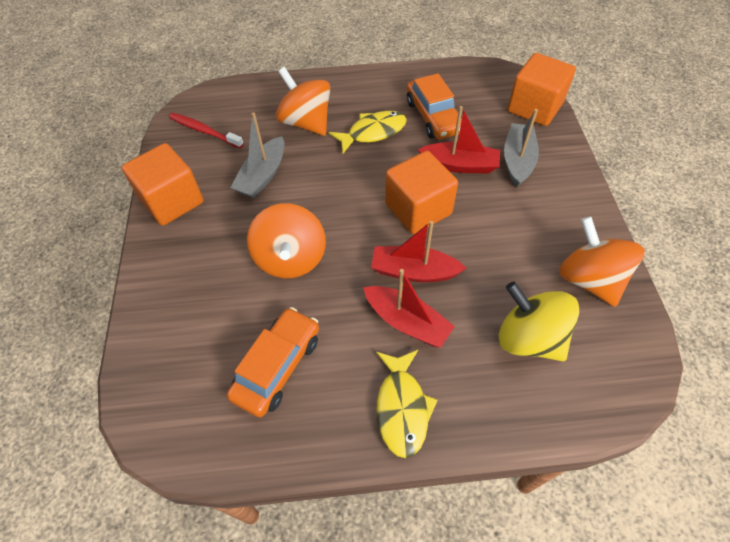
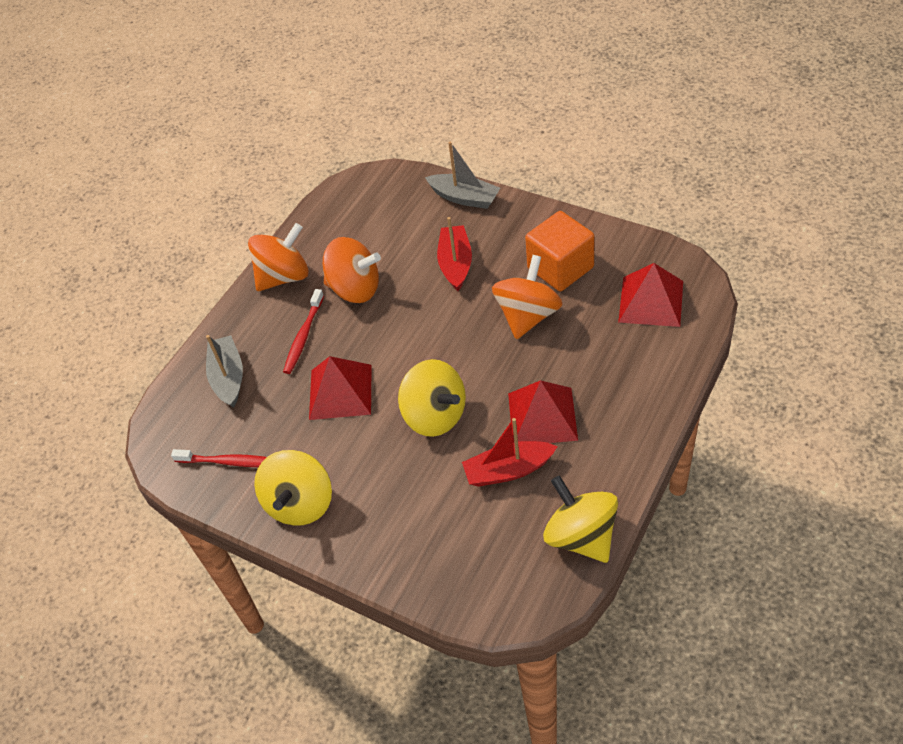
orange car: [227,307,319,417] [407,73,462,140] = 2 -> none = 0
orange cube: [121,143,204,226] [385,151,458,234] [508,53,576,126] = 3 -> [525,211,594,291] = 1
red boat: [363,269,455,348] [371,221,467,282] [418,106,500,173] = 3 -> [437,217,472,291] [462,418,558,487] = 2
red pyramid: none = 0 -> [309,356,372,420] [508,380,578,443] [618,263,683,327] = 3
red toothbrush: [169,113,244,148] = 1 -> [171,449,267,467] [283,289,324,374] = 2
yellow fish: [329,111,407,153] [376,350,438,458] = 2 -> none = 0
yellow spinning top: [499,281,579,361] = 1 -> [254,450,332,526] [398,359,466,437] [543,475,618,563] = 3

